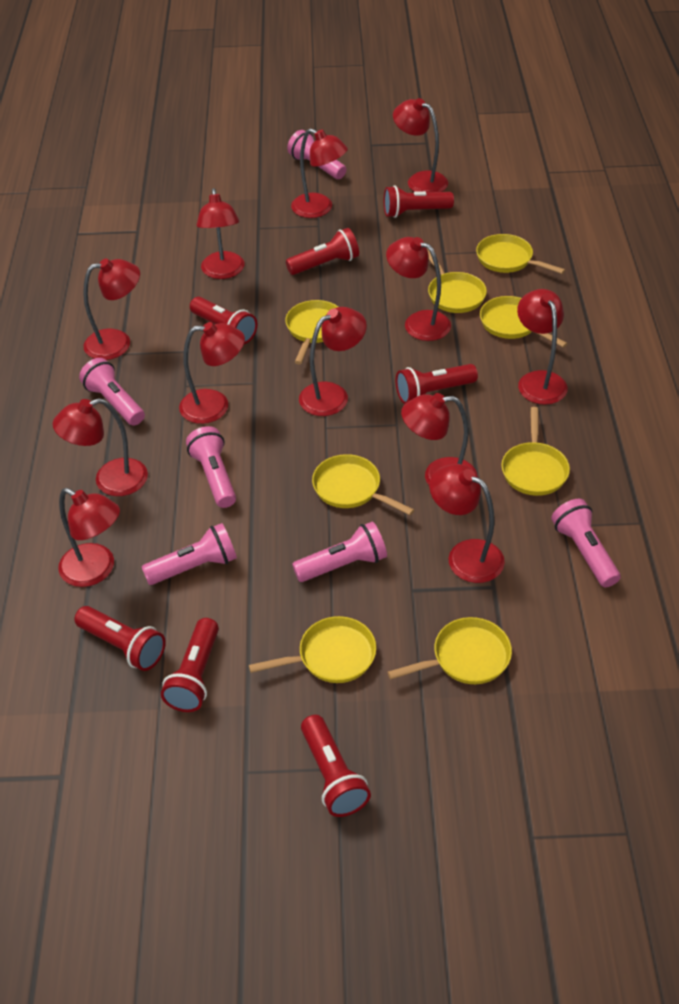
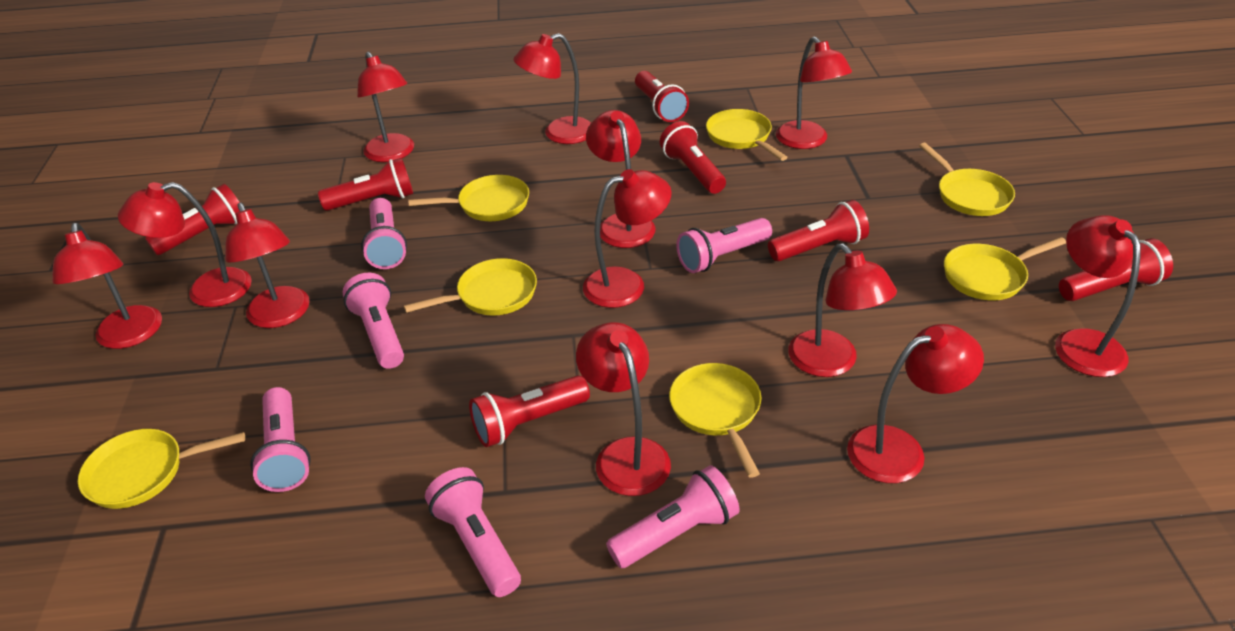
yellow pan: [249,616,376,683] [285,300,338,364] [312,454,414,515] [387,617,512,684] [427,249,487,313] [476,234,565,274] [480,296,568,348] [501,407,570,496] = 8 -> [78,429,245,509] [404,258,537,316] [408,175,529,221] [669,363,762,478] [706,109,788,161] [919,143,1015,216] [944,237,1066,300] = 7

